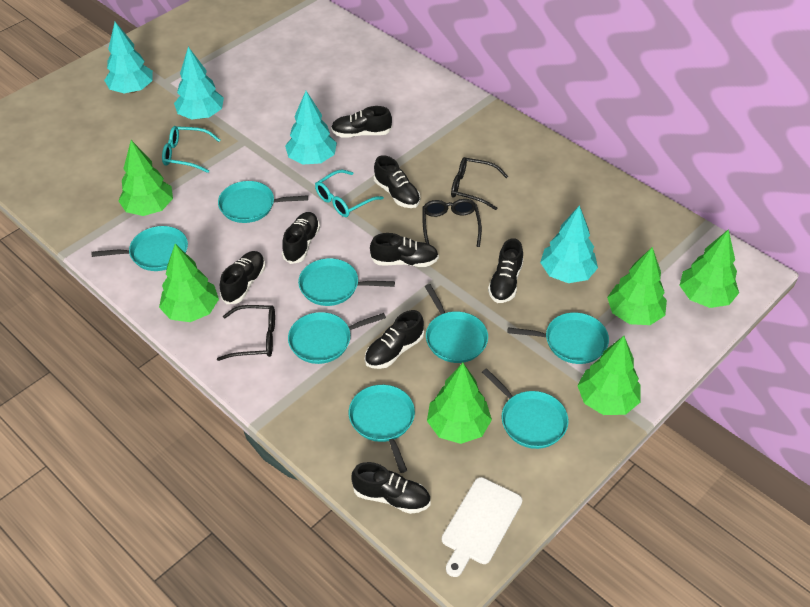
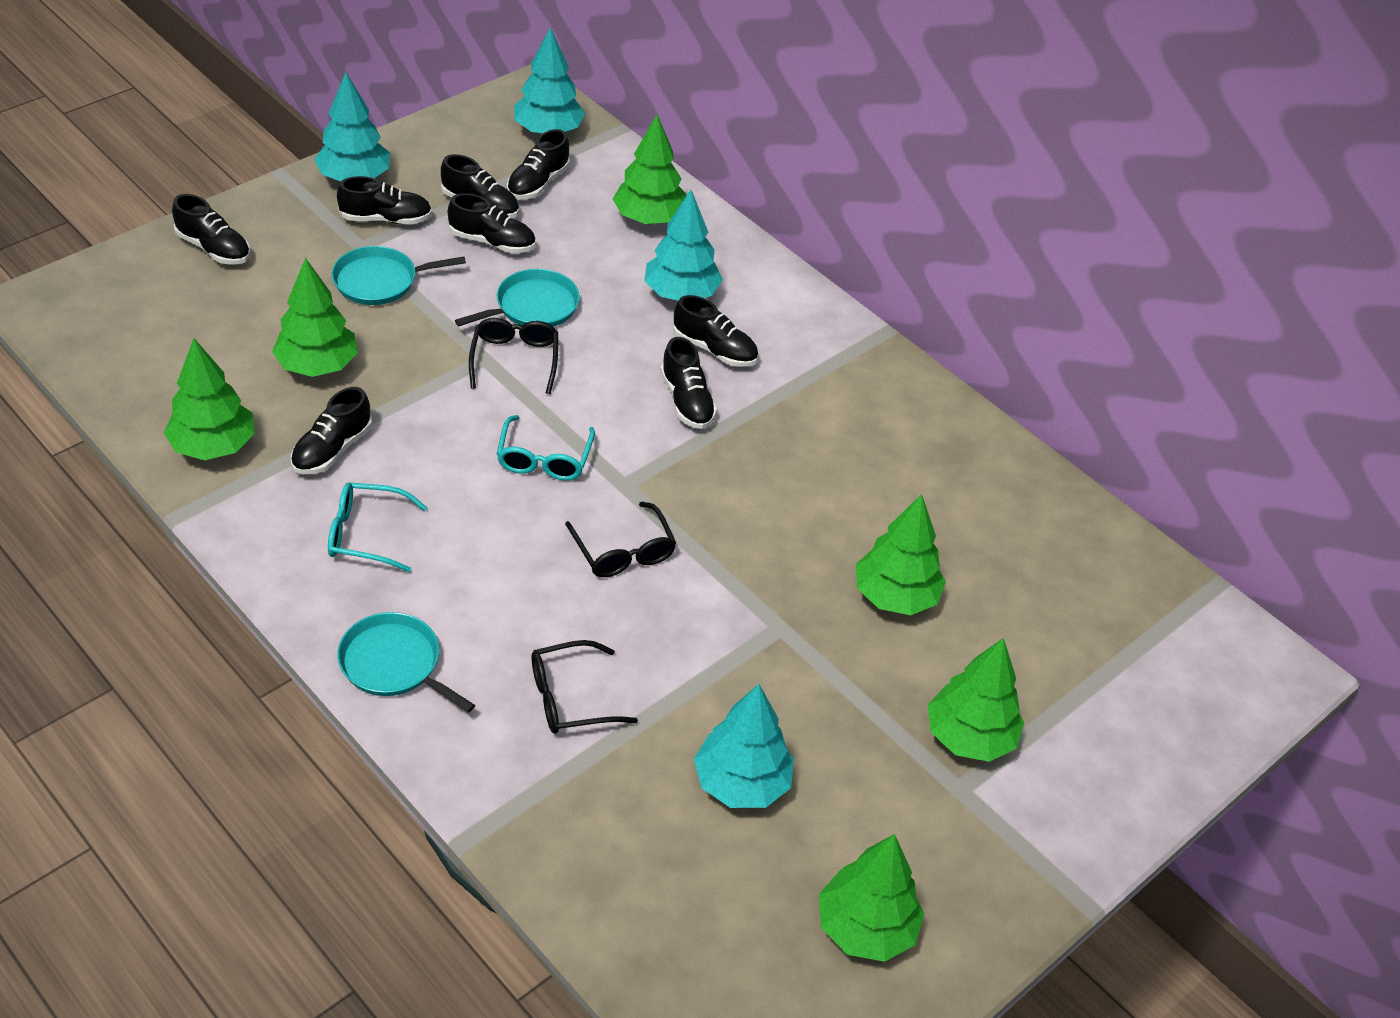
turquoise pan: [91,226,188,271] [218,181,308,223] [288,312,386,364] [298,258,395,306] [349,385,415,473] [425,284,488,363] [482,368,568,449] [508,312,609,364] = 8 -> [332,246,466,305] [337,612,475,713] [455,269,580,327] = 3
white cutting board: [442,477,522,577] = 1 -> none = 0

